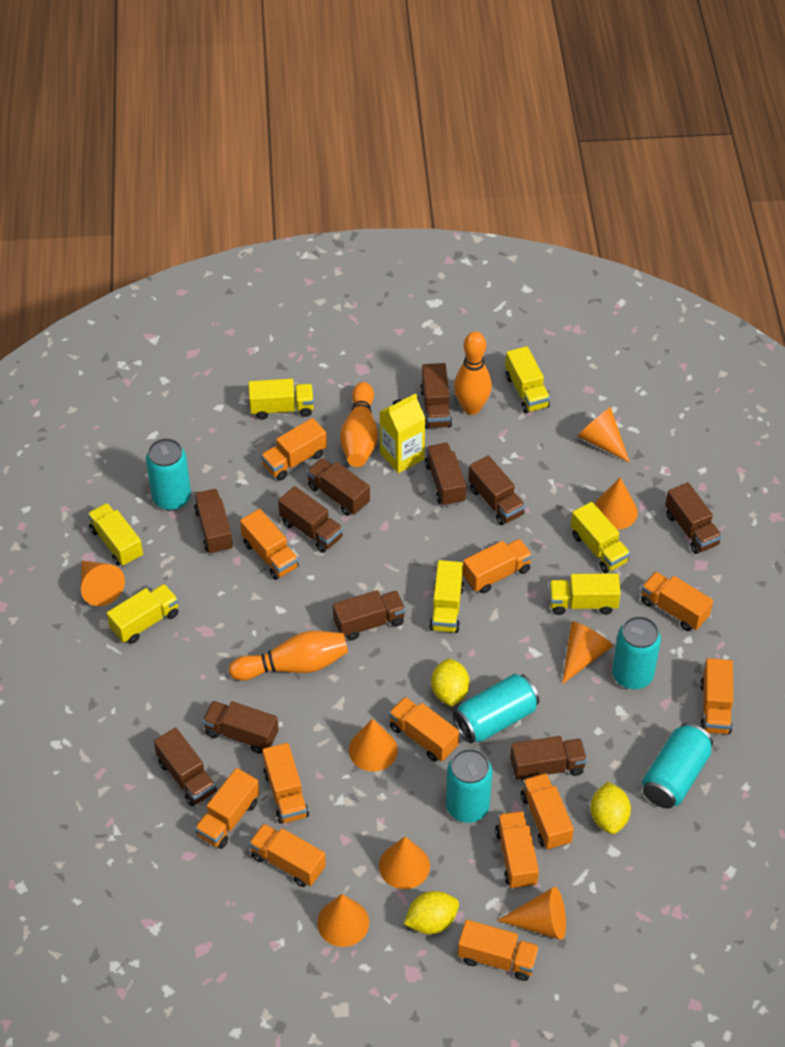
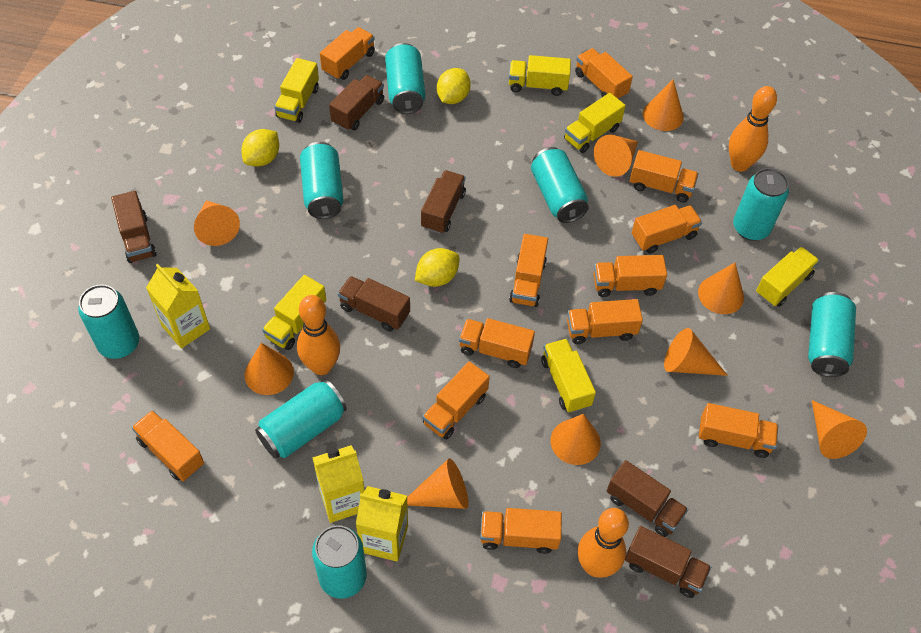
brown truck: [154,728,217,806] [194,489,234,555] [202,701,279,754] [278,486,343,553] [307,458,370,516] [333,590,406,641] [420,363,452,429] [425,443,466,507] [468,455,525,525] [510,736,587,782] [665,482,722,554] = 11 -> [111,191,157,263] [329,75,384,131] [338,276,410,331] [421,170,466,234] [607,460,688,537] [625,526,711,598] = 6
orange cone: [81,561,125,606] [317,894,369,947] [349,719,398,772] [379,836,430,889] [497,887,566,940] [562,621,613,684] [577,407,630,463] [594,477,638,530] = 8 -> [194,201,240,246] [245,343,294,395] [407,458,469,509] [551,414,601,465] [594,135,638,177] [643,79,684,131] [664,328,728,376] [698,263,744,314] [812,400,867,459] = 9
turquoise can: [146,438,191,510] [446,749,493,823] [453,674,539,743] [612,616,661,689] [642,723,713,809] = 5 -> [78,284,139,359] [255,380,347,459] [300,142,344,219] [312,525,367,599] [385,43,426,114] [531,147,589,223] [733,168,789,241] [808,292,856,377] = 8
yellow carton: [380,393,425,473] = 1 -> [146,264,210,348] [312,445,365,523] [356,486,408,562] = 3
yellow truck: [88,503,143,566] [107,584,179,644] [248,379,314,420] [429,560,464,633] [505,346,550,413] [549,573,621,615] [571,502,630,573] = 7 -> [262,275,326,350] [274,58,319,123] [509,55,571,96] [541,339,596,413] [564,93,625,153] [756,247,820,307] = 6

